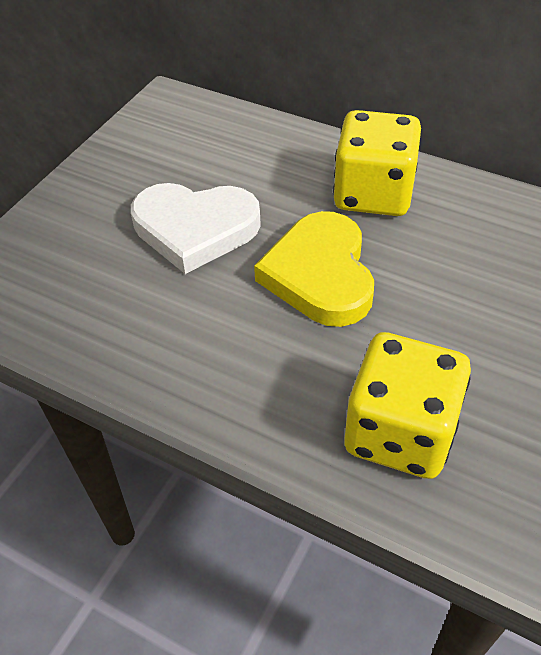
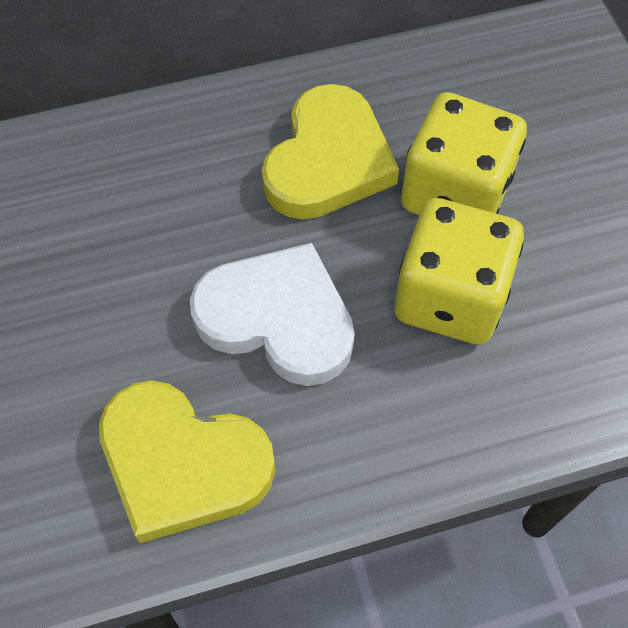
yellow heart: [254,211,374,327] = 1 -> [99,380,275,543] [262,84,399,220] = 2

